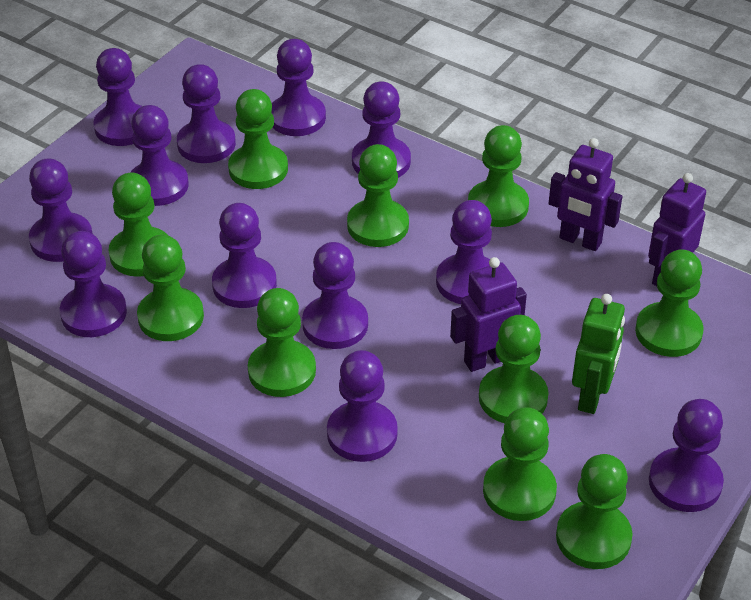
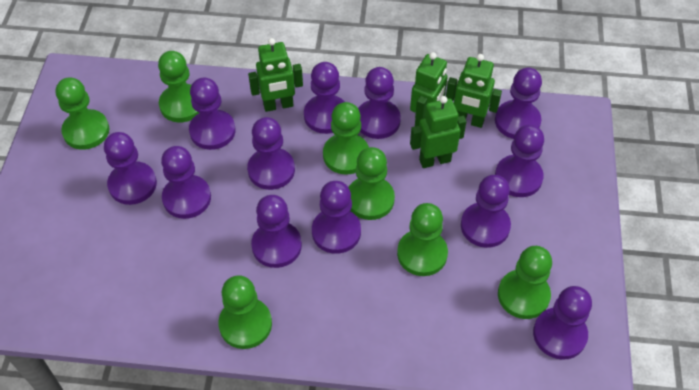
green pawn: [108,173,167,277] [137,235,204,341] [228,89,288,189] [248,288,316,397] [347,144,409,247] [468,125,529,227] [479,315,549,423] [483,407,557,521] [556,454,632,569] [635,249,704,357] = 10 -> [56,77,109,150] [158,51,199,122] [218,275,272,349] [323,102,369,175] [349,147,395,220] [397,203,448,276] [498,246,552,319] = 7
green robot: [572,294,625,414] = 1 -> [248,38,303,112] [410,52,448,126] [410,96,466,168] [446,54,502,128] = 4
purple robot: [450,257,527,372] [548,138,622,251] [648,173,706,286] = 3 -> none = 0

